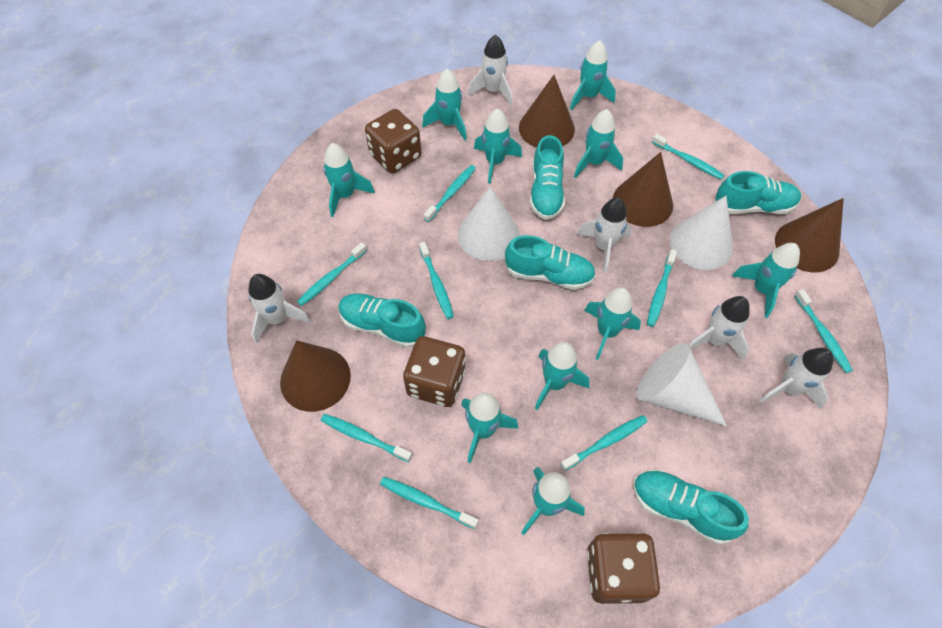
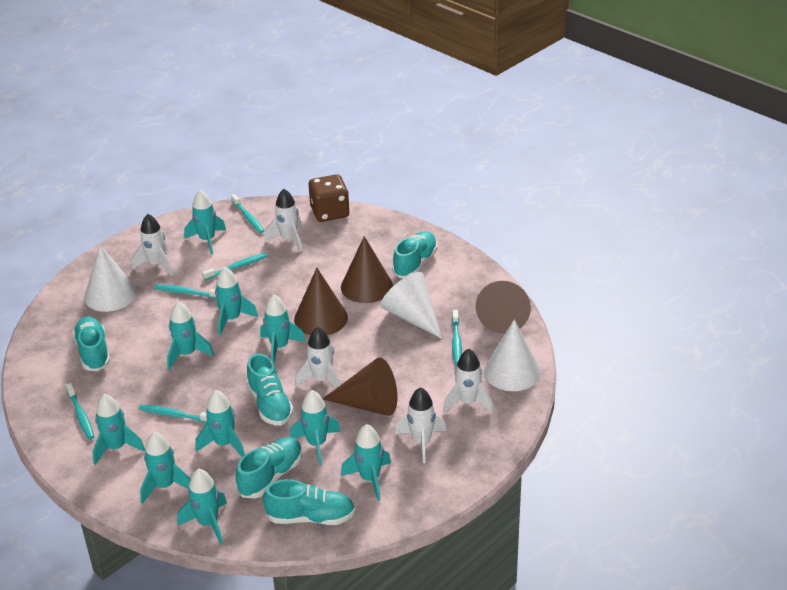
brown dice: [365,109,421,173] [403,336,466,407] [587,533,660,604] = 3 -> [309,174,350,222] = 1
turquoise toothbrush: [297,242,367,306] [321,414,412,462] [380,477,478,529] [419,242,454,319] [424,165,476,222] [560,415,648,471] [647,249,677,327] [652,134,725,180] [794,289,853,373] = 9 -> [66,383,94,439] [139,405,207,423] [154,285,217,299] [202,253,268,280] [231,194,264,233] [452,310,462,365] = 6

